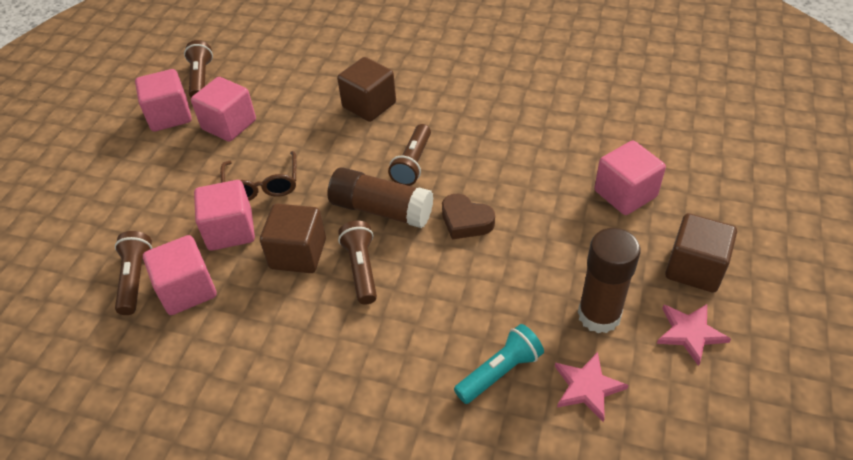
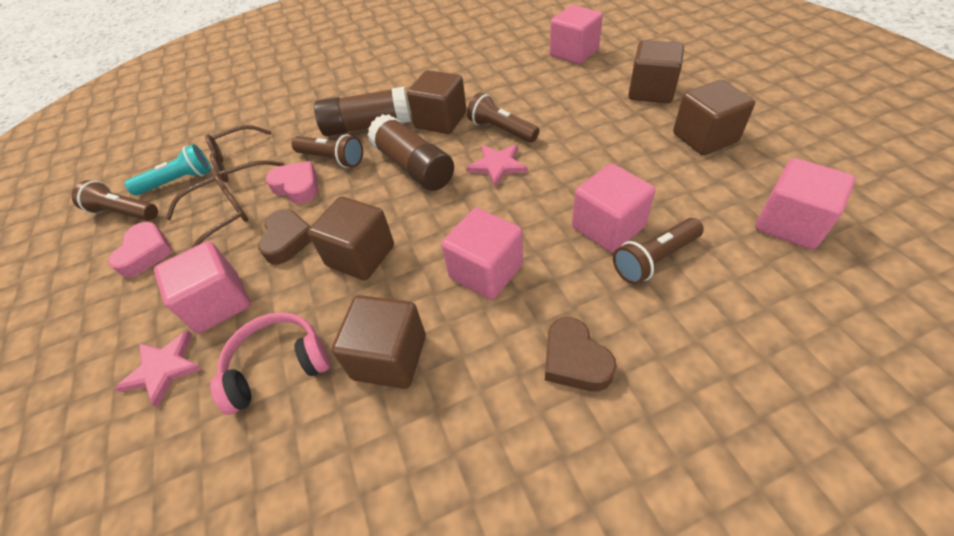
brown cube: [260,204,326,273] [337,57,396,122] [665,213,737,293] = 3 -> [308,196,394,280] [332,295,426,389] [407,70,467,134] [628,40,684,103] [673,80,755,155] = 5
brown glasses: [220,151,296,201] = 1 -> [166,173,248,248] [205,125,284,183] = 2
brown heart: [442,194,495,239] = 1 -> [258,209,312,264] [545,317,617,391] = 2
pink headphones: none = 0 -> [210,312,330,415] = 1
pink heart: none = 0 -> [109,222,173,277] [266,161,318,204] = 2

